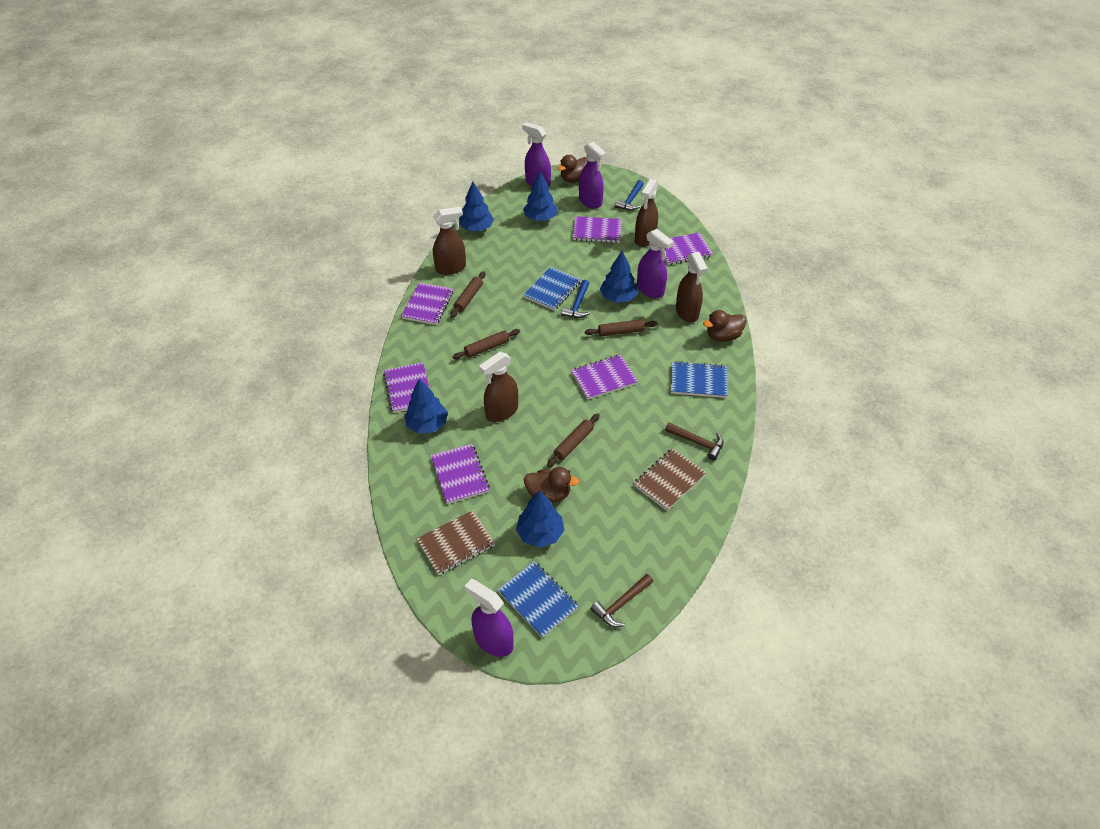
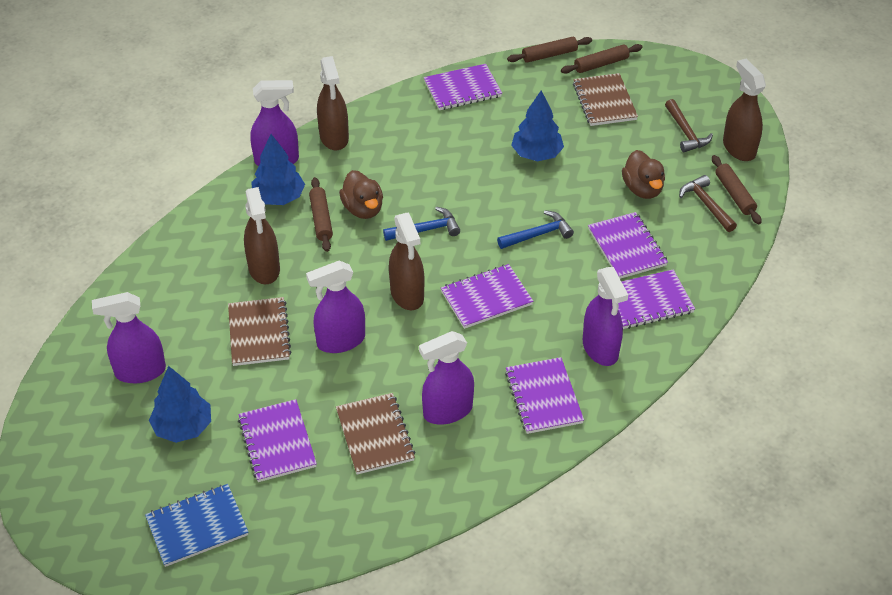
blue notebook: [498,561,579,638] [524,267,581,310] [671,361,728,398] = 3 -> [145,484,248,567] = 1
blue tree: [404,379,448,434] [459,182,494,231] [516,490,564,548] [523,172,558,221] [600,251,638,303] = 5 -> [149,366,211,443] [252,134,305,205] [511,91,564,161] = 3
brown duck: [524,467,579,503] [557,155,588,182] [703,310,746,342] = 3 -> [339,170,383,219] [622,150,665,199] = 2
brown notebook: [417,510,495,575] [634,448,706,511] = 2 -> [228,297,292,366] [336,393,415,475] [573,73,638,126] = 3
purple spray bottle: [464,579,514,657] [522,122,551,186] [579,142,606,209] [637,229,674,298] = 4 -> [92,292,166,383] [250,80,299,166] [306,261,365,353] [419,331,474,425] [583,267,628,366] = 5

